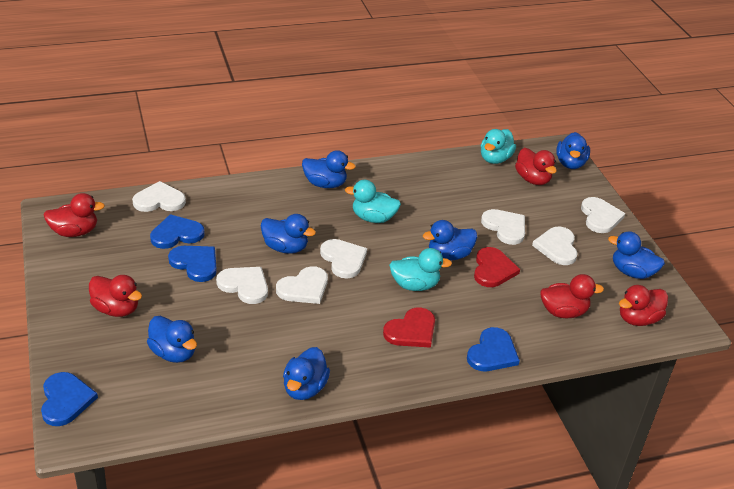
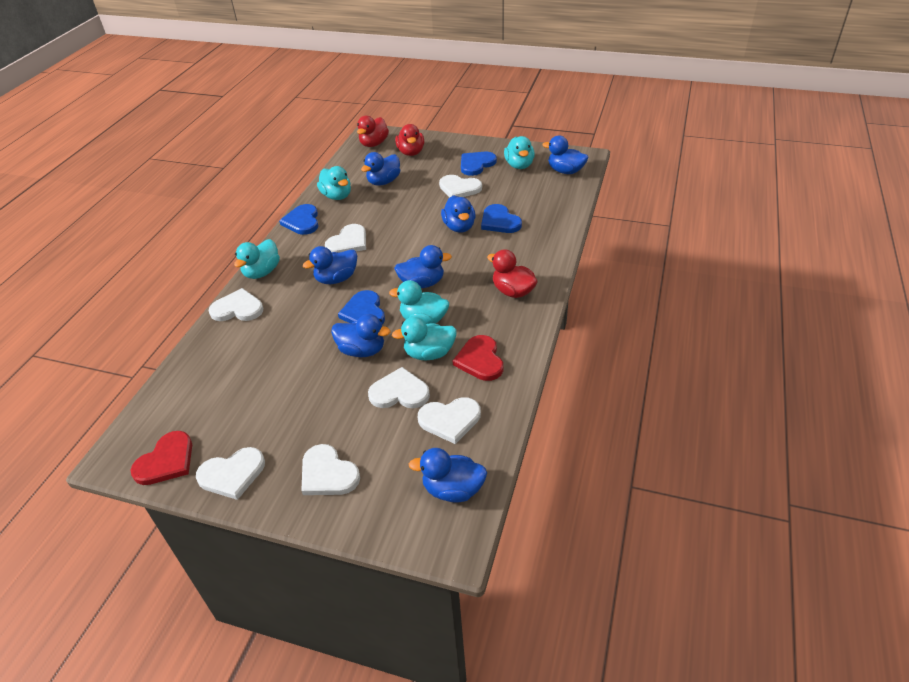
red duck: [44,193,105,237] [89,275,142,317] [515,148,557,185] [540,274,604,318] [619,285,668,326] = 5 -> [357,116,389,147] [395,124,424,156] [487,249,538,298] = 3
turquoise duck: [345,180,401,223] [389,248,452,291] [481,129,516,164] = 3 -> [234,239,280,279] [317,166,351,200] [389,280,449,324] [392,317,457,360] [504,136,535,169] = 5

